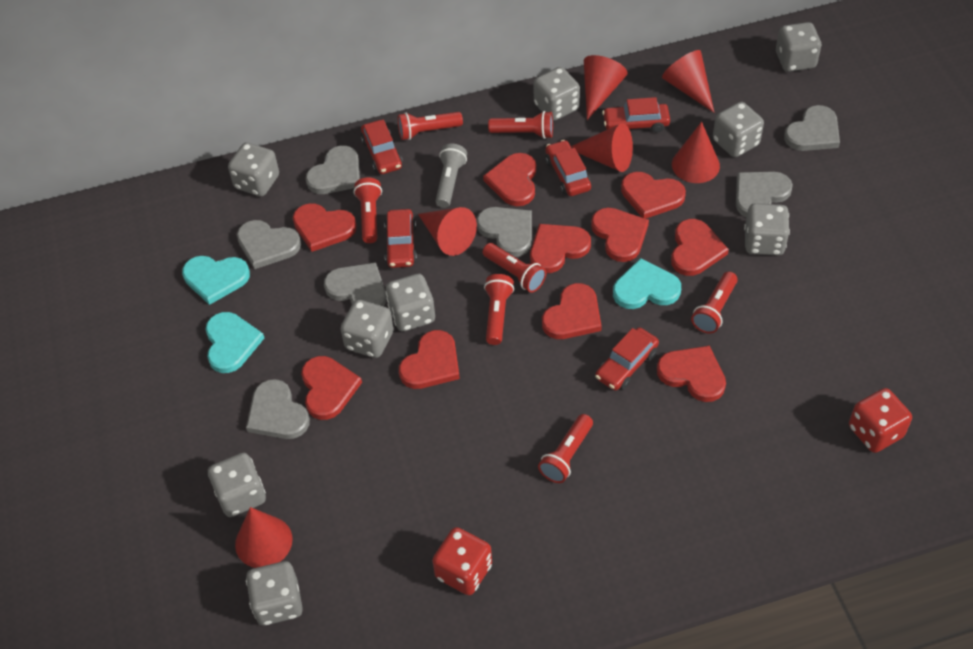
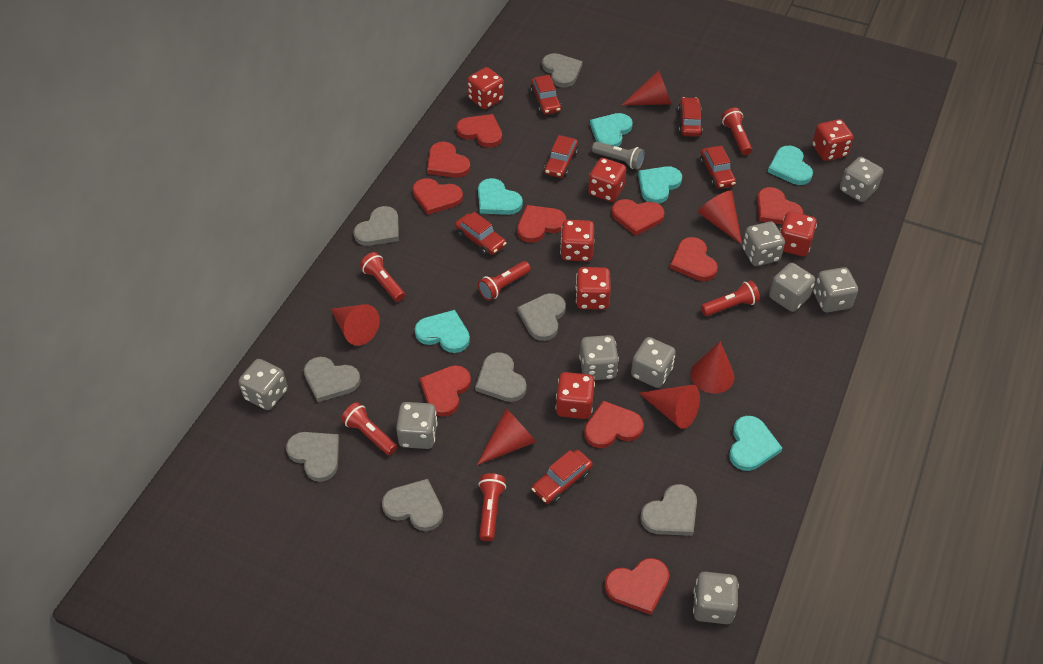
grey heart: [237,220,301,269] [246,379,310,439] [306,146,360,194] [324,263,386,306] [477,207,532,257] [736,172,793,218] [784,105,840,151] = 7 -> [286,432,339,482] [304,357,361,402] [353,206,399,246] [382,479,443,531] [475,352,527,402] [517,293,566,341] [542,53,583,87] [640,484,697,536] = 8
red car: [361,120,403,174] [384,209,417,268] [545,140,591,196] [595,327,659,391] [602,97,670,133] = 5 -> [455,212,506,256] [530,75,562,115] [531,450,593,504] [544,135,578,178] [678,97,703,137] [700,146,736,189] = 6
red dice: [432,527,492,595] [849,388,912,453] = 2 -> [467,67,504,109] [556,372,595,419] [560,220,594,261] [576,267,611,310] [588,158,626,202] [780,212,817,256] [812,119,853,161] = 7
red flashlight: [353,178,382,243] [398,112,463,140] [483,243,546,293] [484,274,514,345] [488,111,553,139] [538,414,593,483] [691,272,738,334] = 7 -> [341,402,397,455] [360,252,405,302] [478,261,531,301] [478,473,506,541] [701,280,760,316] [721,108,752,155] = 6
turquoise heart: [182,256,250,305] [206,312,264,373] [613,258,681,309] = 3 -> [415,310,470,353] [478,178,523,215] [590,113,633,147] [638,166,682,204] [729,416,782,471] [768,146,813,185] = 6

